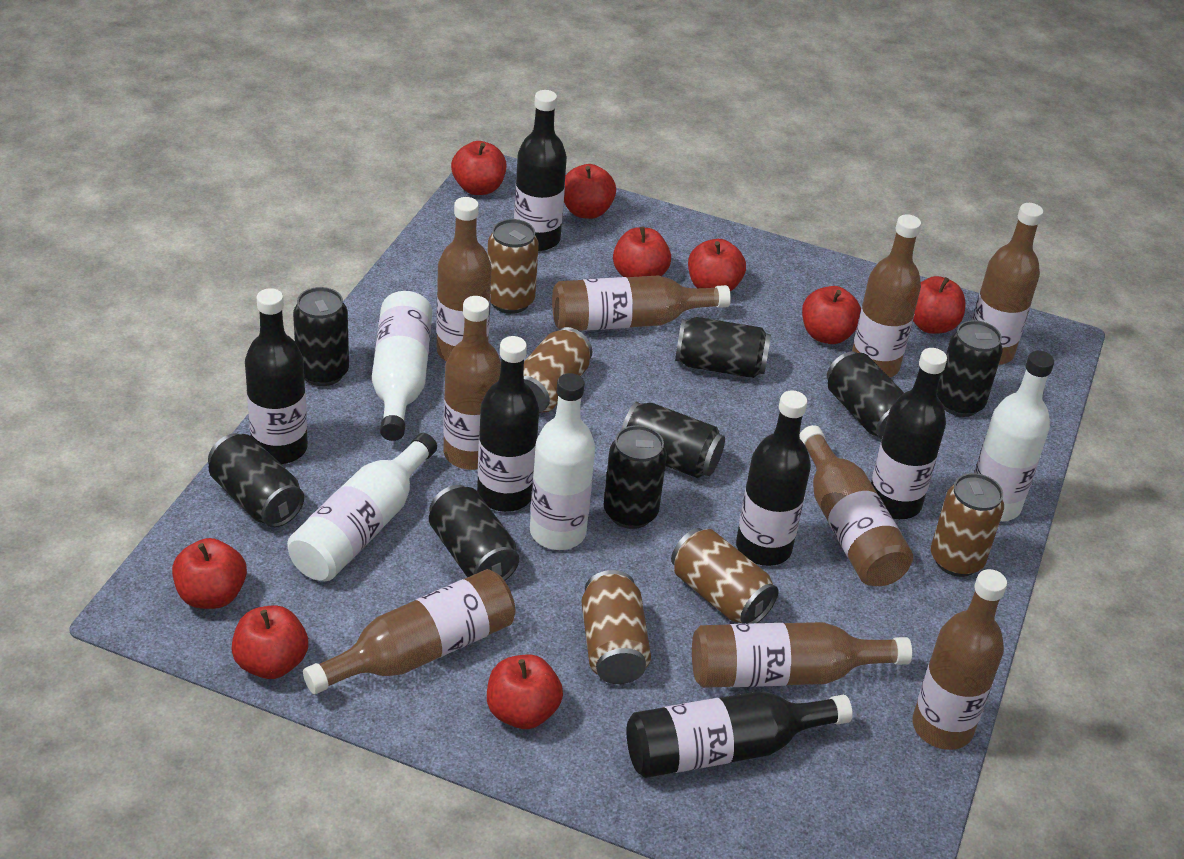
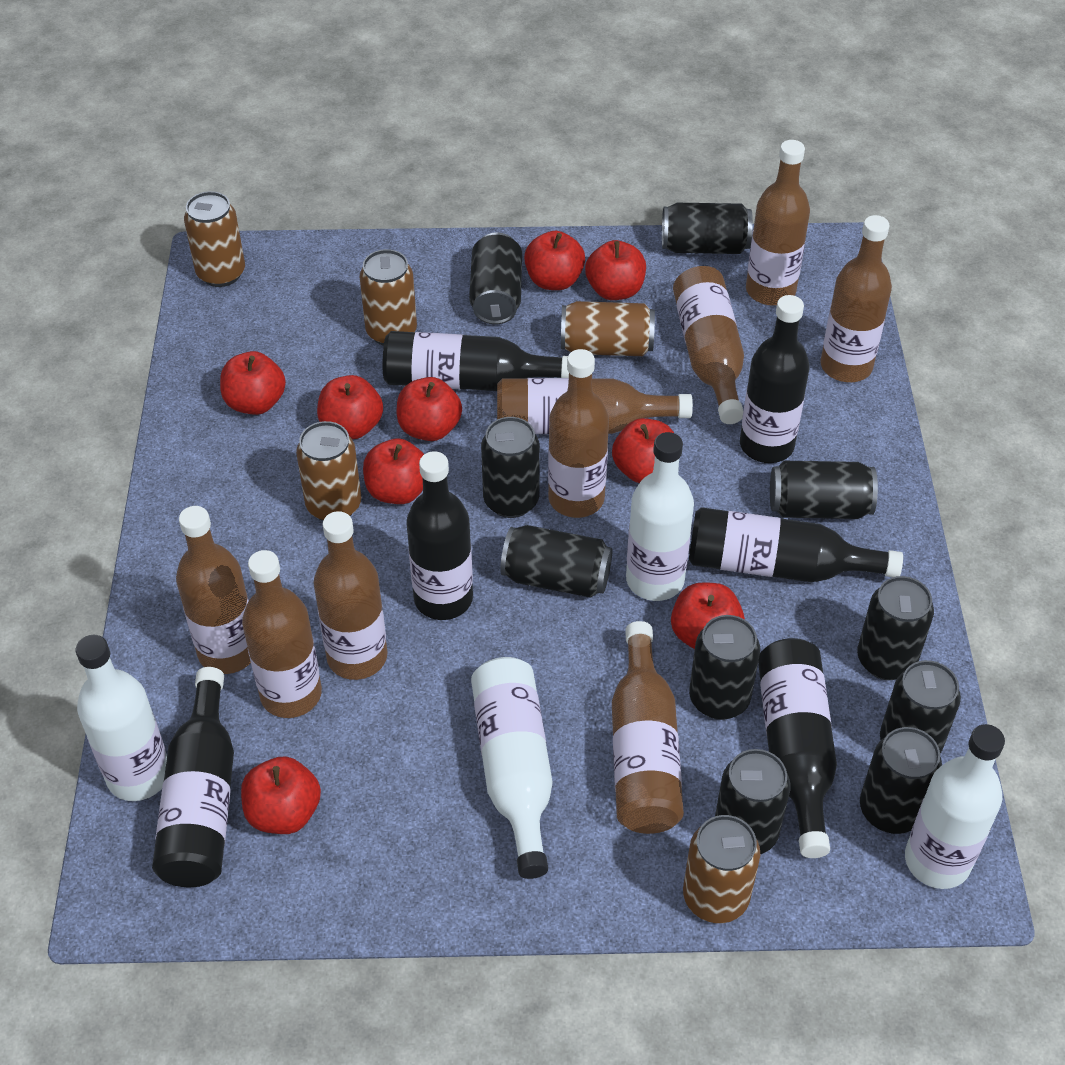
black can: [208,433,304,528] [293,287,349,386] [429,485,519,581] [604,425,667,529] [621,402,725,478] [675,317,771,378] [827,351,904,440] [937,320,1003,417] = 8 -> [469,232,522,324] [481,417,540,518] [500,525,612,598] [662,203,753,254] [689,615,760,720] [715,749,791,854] [770,461,878,519] [857,576,934,680] [860,727,942,834] [880,660,961,754] = 10

